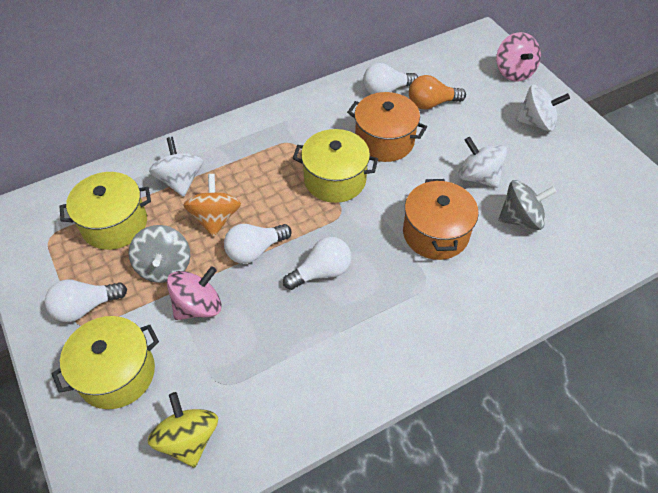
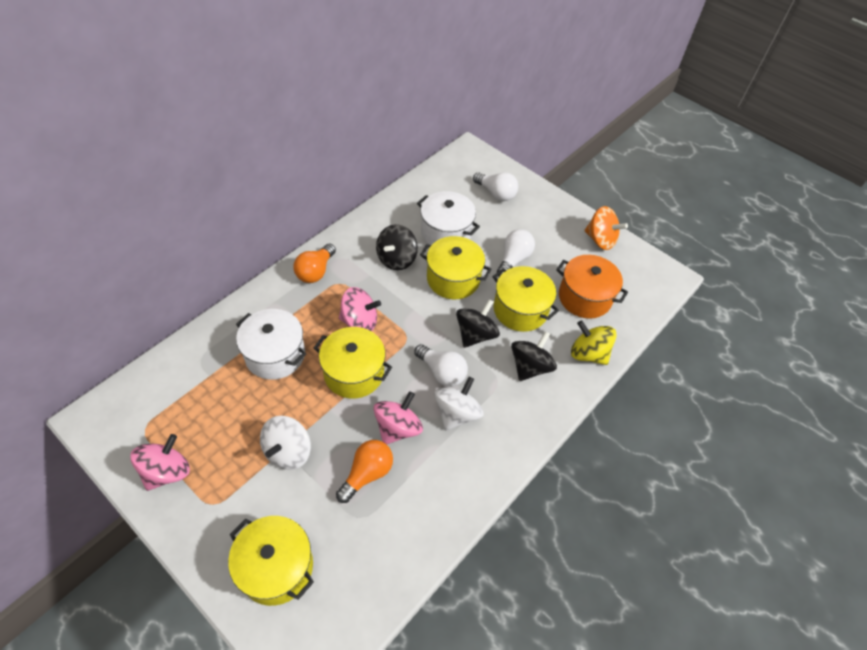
black spinning top: none = 0 -> [376,224,418,270] [456,299,500,348] [511,331,557,381] = 3
grey spinning top: [128,225,190,283] [498,180,557,230] = 2 -> none = 0
orange light bulb: [409,75,466,109] = 1 -> [294,243,336,283] [336,440,393,503] = 2
orange pot: [347,92,427,162] [403,179,479,260] = 2 -> [556,255,628,319] = 1
pink spinning top: [167,266,222,320] [496,32,541,82] = 2 -> [130,434,190,491] [339,287,381,331] [373,391,423,444] = 3
white light bulb: [45,279,127,322] [224,224,292,264] [283,237,351,290] [363,63,418,94] = 4 -> [414,344,468,387] [473,172,518,201] [497,229,535,277] = 3
white pot: none = 0 -> [236,309,306,380] [417,191,480,245] = 2
white spinning top: [149,137,203,197] [458,137,507,188] [515,85,570,132] = 3 -> [260,416,311,470] [435,377,484,431] = 2
yellow pot: [52,316,159,409] [59,172,151,250] [293,129,378,203] = 3 -> [228,516,314,606] [314,327,392,399] [420,236,491,299] [492,266,559,332] = 4

